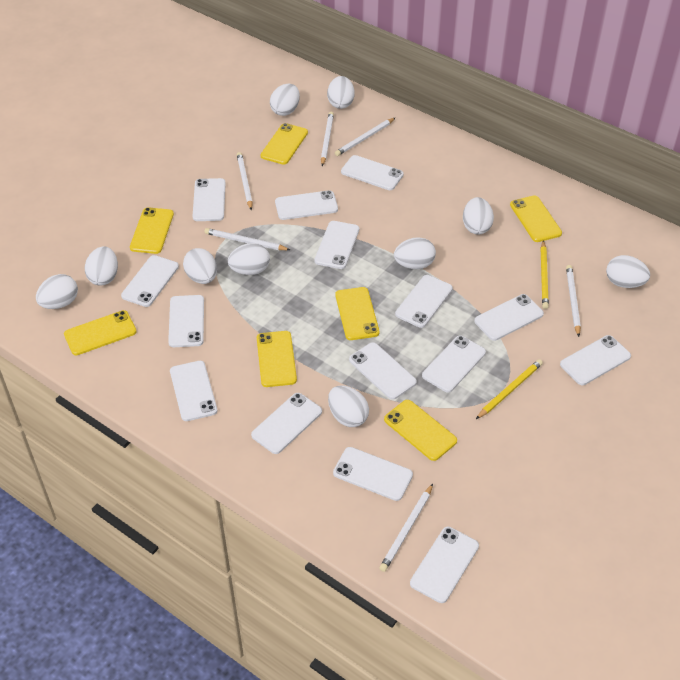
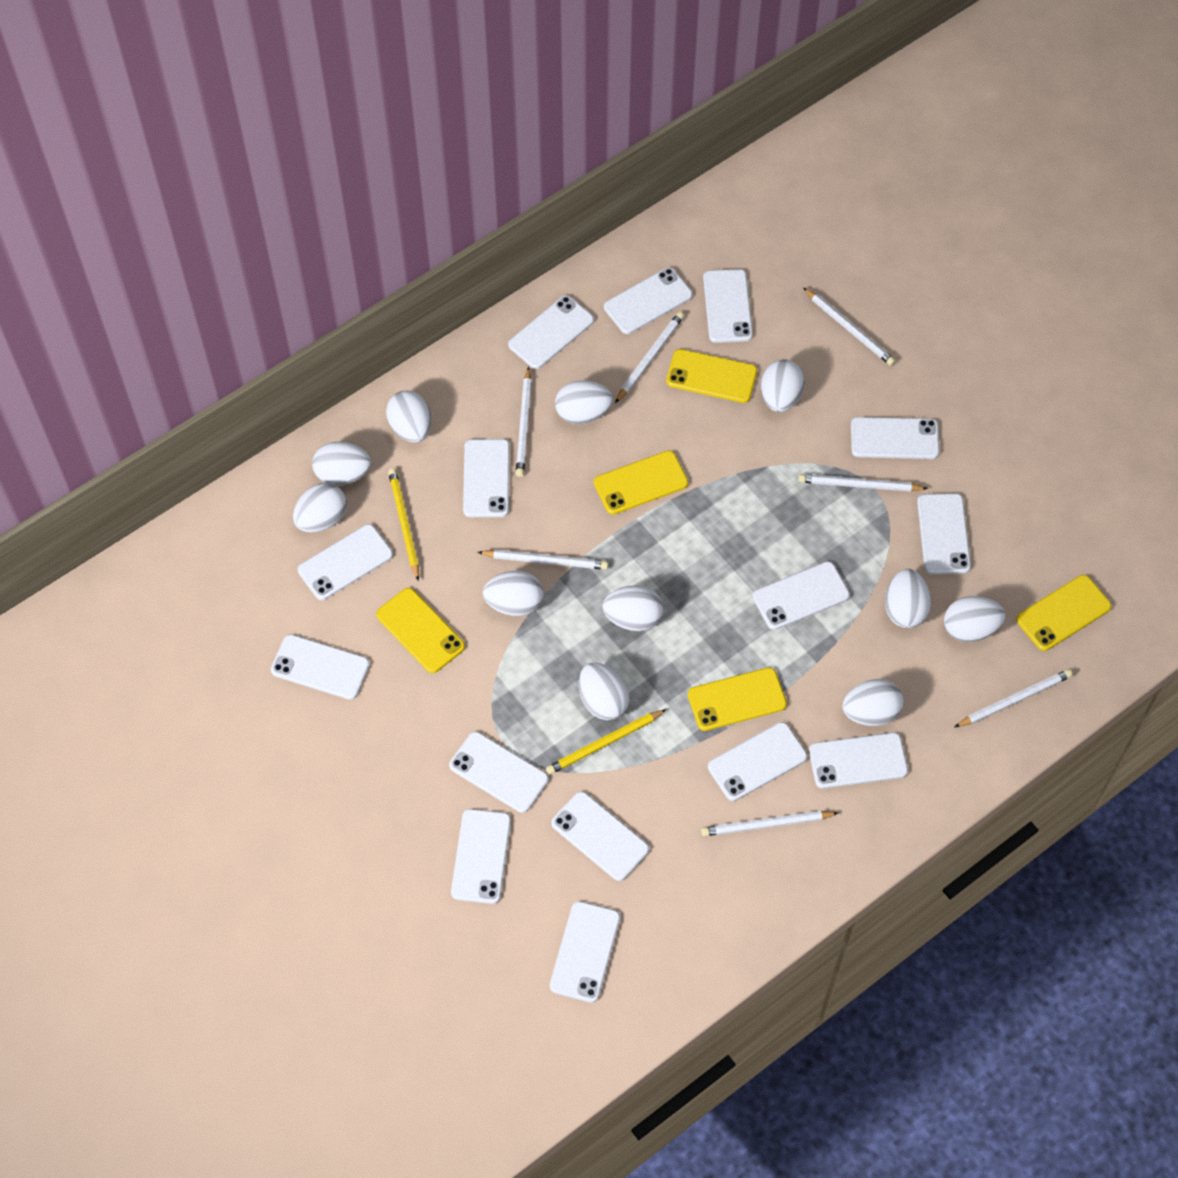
white egg: [36,274,78,309] [85,246,118,286] [183,248,217,284] [228,243,270,275] [270,84,300,116] [327,76,355,109] [328,386,369,427] [394,237,436,269] [463,197,494,235] [606,255,650,288] = 10 -> [293,483,347,533] [312,441,371,486] [386,391,432,443] [483,571,544,616] [555,380,613,424] [579,663,629,720] [602,585,663,631] [761,359,805,412] [842,679,904,726] [885,569,931,628] [944,596,1005,642] = 11
white pencil: [204,228,290,250] [237,152,253,210] [321,112,334,166] [335,118,395,156] [379,484,433,572] [566,265,581,337] = 6 -> [478,549,608,570] [516,366,532,477] [615,312,684,403] [701,811,838,836] [798,474,928,492] [803,287,896,366] [955,669,1073,727] = 7
yellow phone: [64,310,137,355] [130,207,174,254] [257,331,297,387] [261,123,308,165] [335,287,379,340] [384,400,457,461] [510,195,562,242] = 7 -> [376,588,465,673] [594,450,688,515] [666,349,757,403] [688,667,787,731] [1016,575,1112,651] = 5

